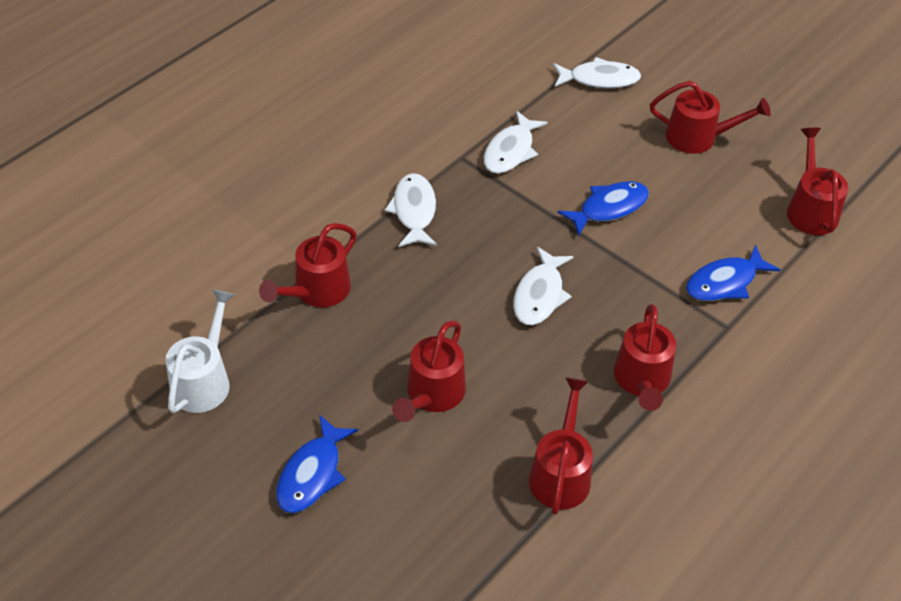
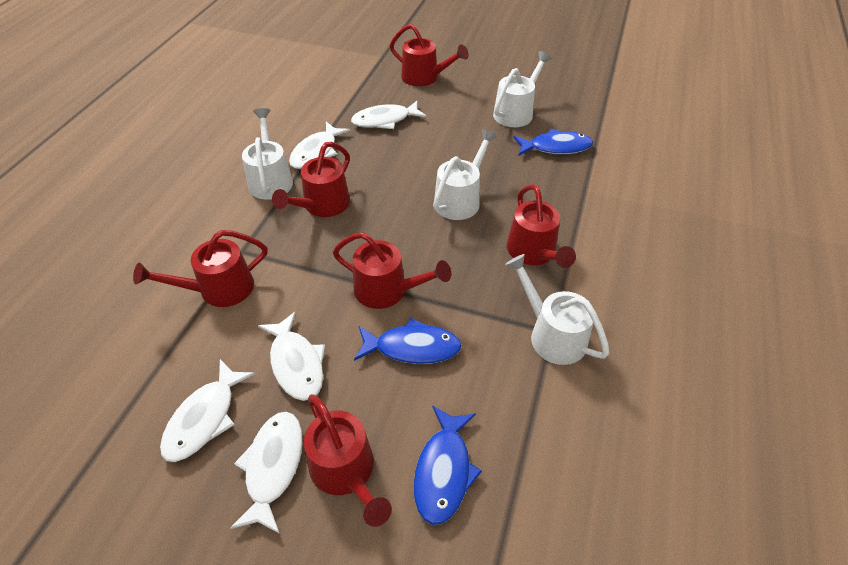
white fish: [385,173,437,247] [483,111,548,174] [513,246,574,325] [553,57,641,88] = 4 -> [160,359,255,462] [230,411,303,534] [258,311,325,401] [289,122,350,169] [351,101,427,129] = 5
white watering can: [165,289,234,413] = 1 -> [242,108,293,200] [433,129,498,220] [493,51,552,127] [505,254,610,365] = 4

